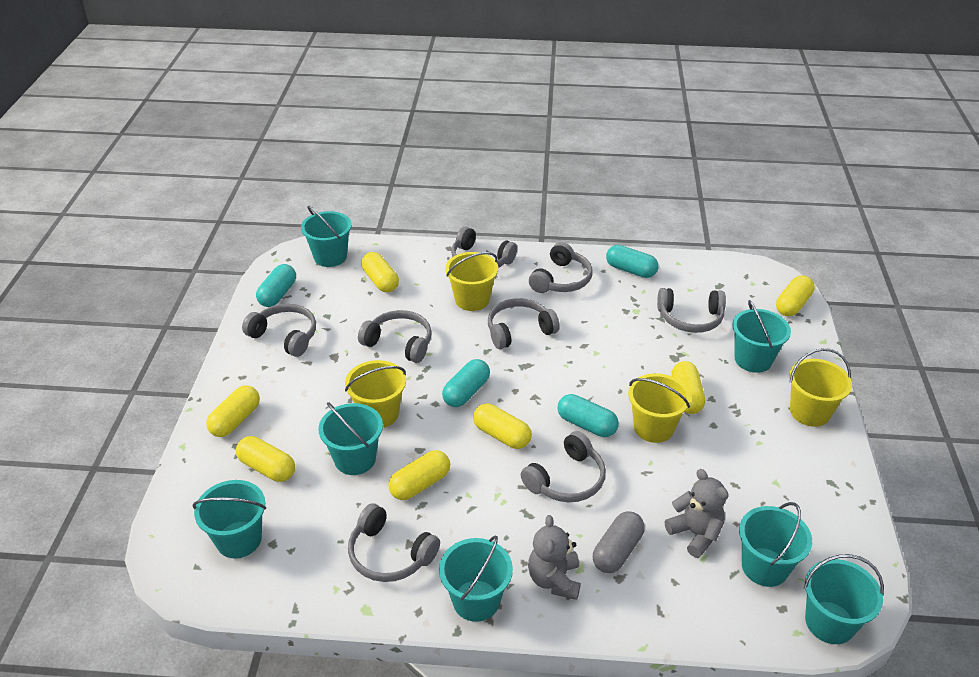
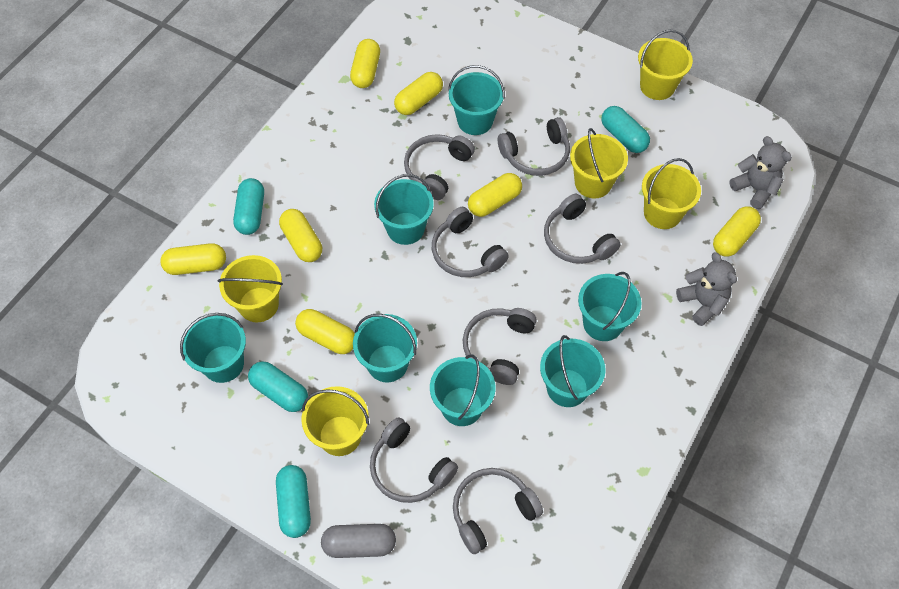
grey headphones: [242,304,316,357] [348,503,440,582] [358,310,432,363] [451,227,517,268] [488,298,560,349] [521,431,606,502] [529,242,592,293] [657,288,726,333] = 8 -> [370,417,458,503] [404,134,475,200] [432,207,509,277] [453,468,543,554] [463,308,537,385] [498,117,570,176] [544,194,620,264] = 7
yellow bucket: [345,360,406,428] [445,252,498,311] [628,373,691,443] [789,348,852,427] = 4 -> [218,255,283,322] [302,386,369,456] [570,128,628,198] [638,30,693,100] [642,158,701,229] = 5

